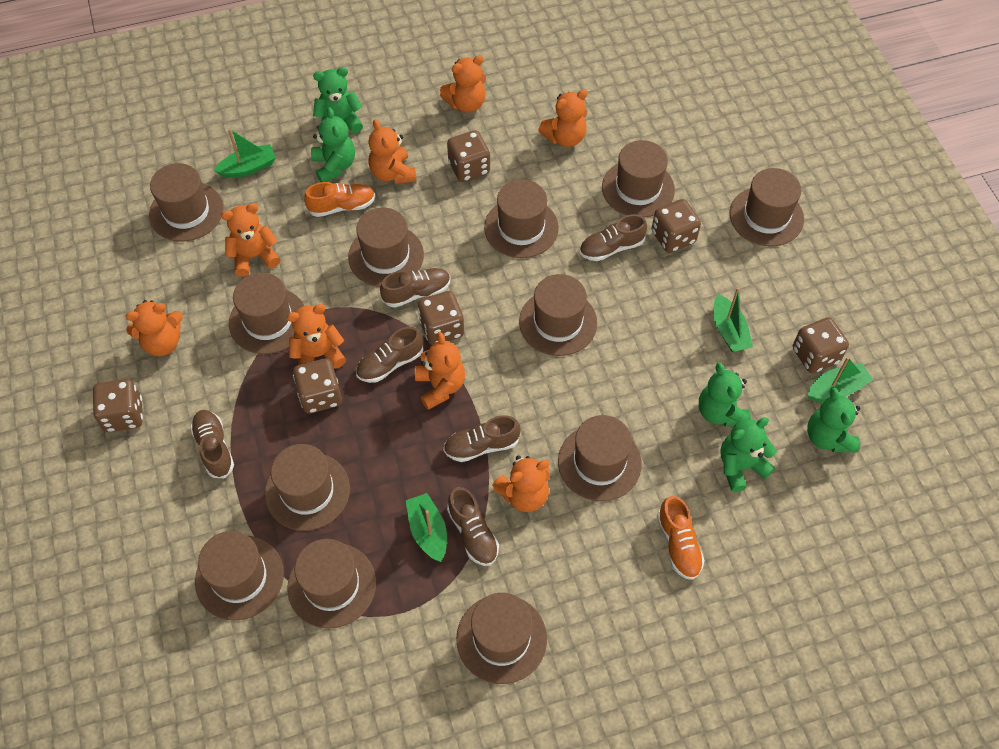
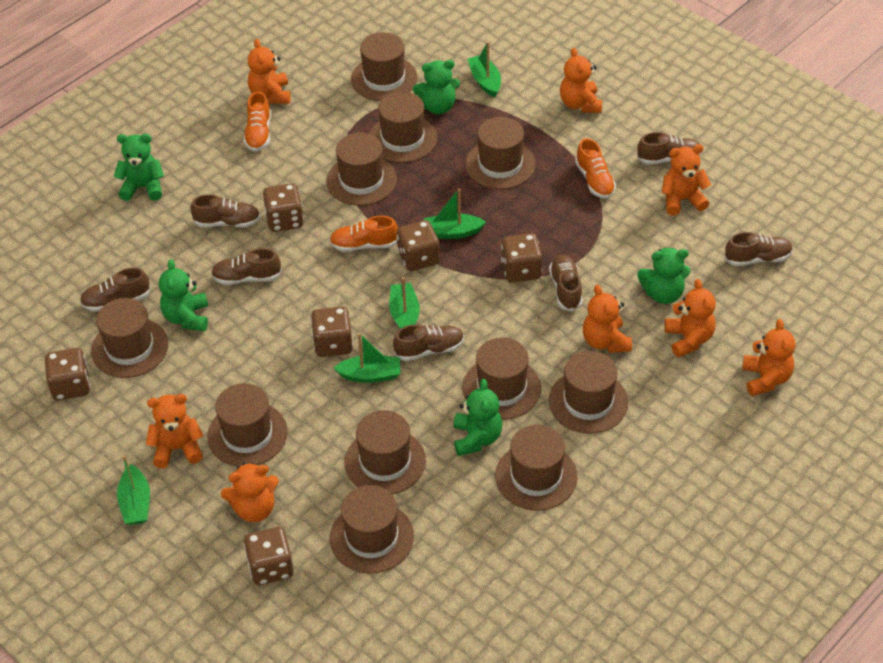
brown hat: [149,163,224,242] [195,531,284,621] [229,272,304,354] [265,444,350,531] [287,539,376,629] [348,208,424,287] [456,593,547,684] [484,179,559,258] [519,274,597,356] [558,415,642,501] [602,140,675,218] [730,168,804,246] = 12 -> [91,298,168,378] [207,383,288,467] [326,133,397,206] [330,485,414,574] [345,410,426,495] [351,32,418,101] [369,91,437,163] [462,338,541,420] [465,117,536,189] [495,425,578,511] [549,351,628,434] = 11
brown shoe: [190,410,234,478] [356,327,423,383] [380,268,450,308] [443,415,520,462] [447,487,499,566] [580,214,647,261] = 6 -> [80,268,151,312] [190,194,260,227] [211,248,282,285] [393,325,464,361] [549,254,583,311] [637,132,702,165] [724,232,793,266] = 7
green boat: [214,128,276,178] [406,493,447,562] [713,287,753,352] [808,357,873,401] = 4 -> [117,455,150,525] [334,333,400,383] [389,277,420,329] [424,188,486,239] [468,41,501,97] = 5
orange shoe: [304,182,375,217] [657,496,705,580] = 2 -> [244,91,271,151] [329,216,398,252] [575,138,616,199] = 3

